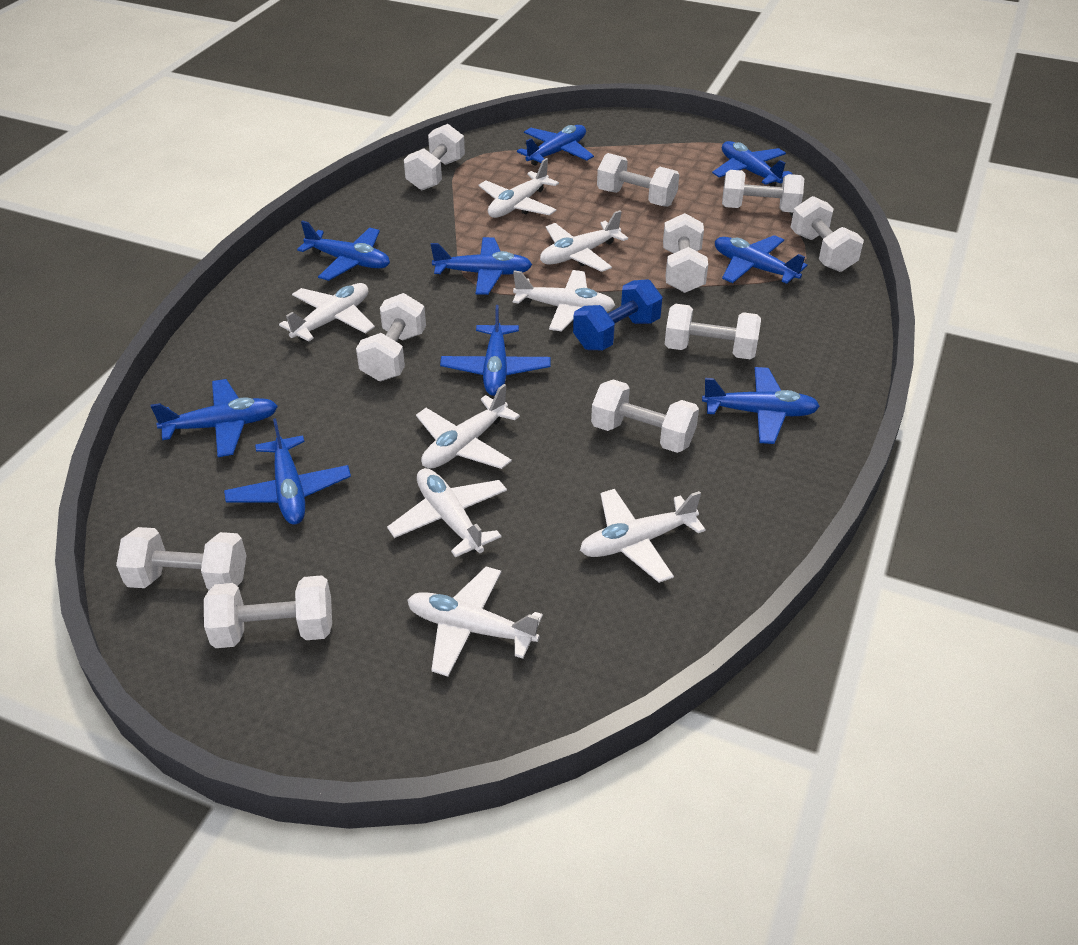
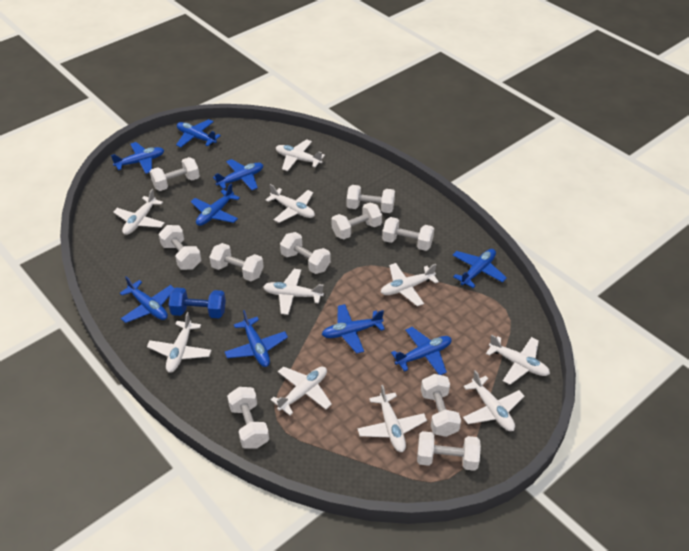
white plane: [279,283,375,342] [387,468,507,557] [407,566,543,676] [416,384,520,469] [479,158,559,218] [513,270,616,332] [540,210,628,272] [580,489,706,583] = 8 -> [113,189,165,235] [147,312,212,373] [263,269,324,315] [266,184,315,223] [271,366,332,415] [276,139,325,171] [357,385,427,452] [381,263,439,306] [463,370,524,431] [486,335,550,385] = 10

